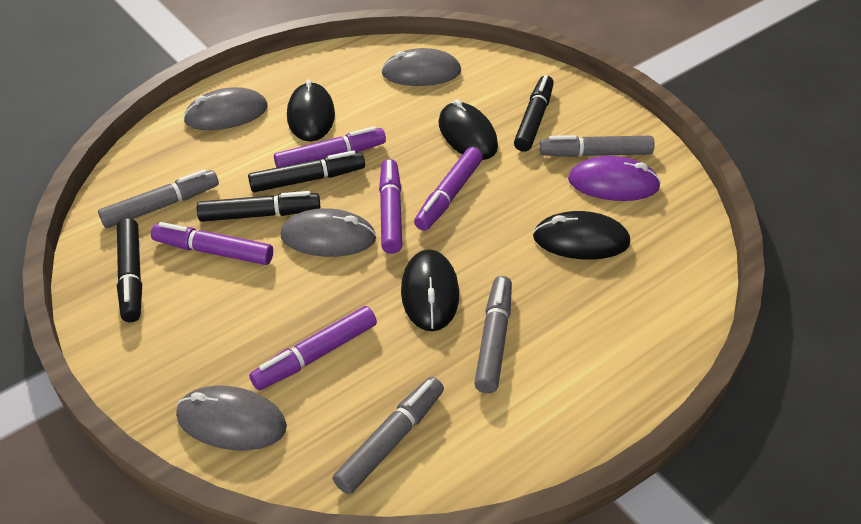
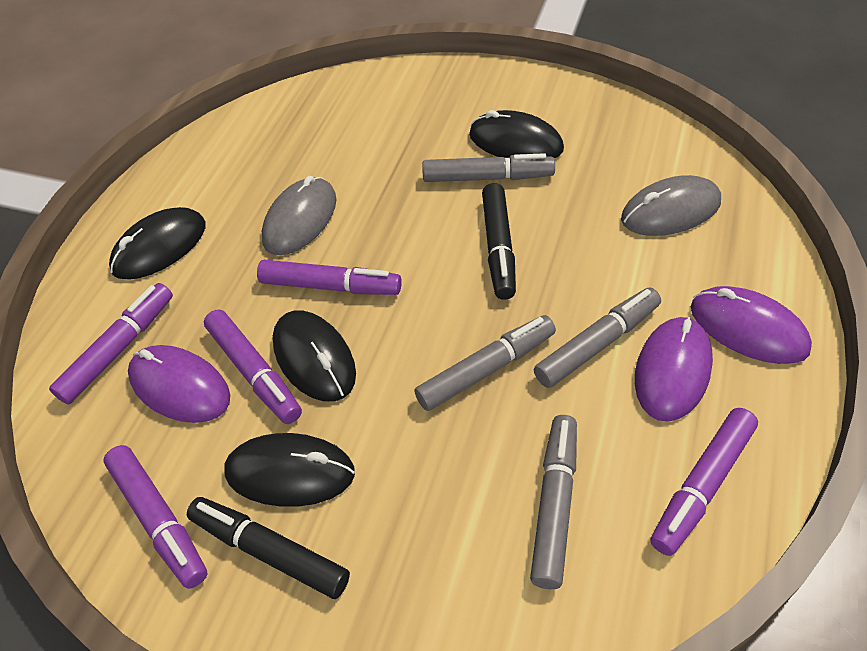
black marker: [117,218,142,322] [197,191,320,222] [248,150,365,192] [514,75,554,152] = 4 -> [187,497,350,599] [482,183,516,300] = 2
grey mouse: [176,386,287,451] [183,87,268,130] [281,208,376,257] [381,48,461,86] = 4 -> [262,176,337,255] [621,175,721,236] = 2
purple mouse: [568,156,661,201] = 1 -> [128,345,230,423] [635,316,713,422] [691,286,812,364] = 3

